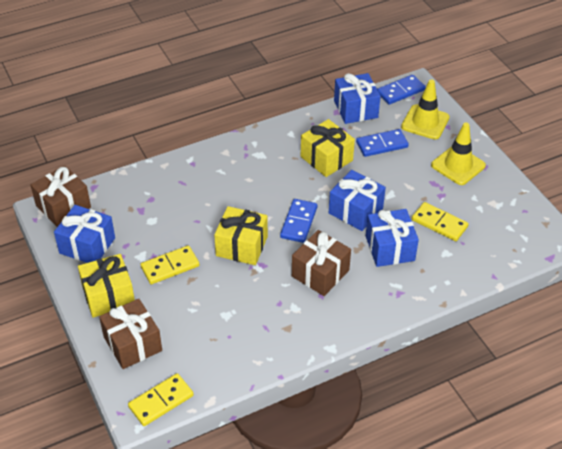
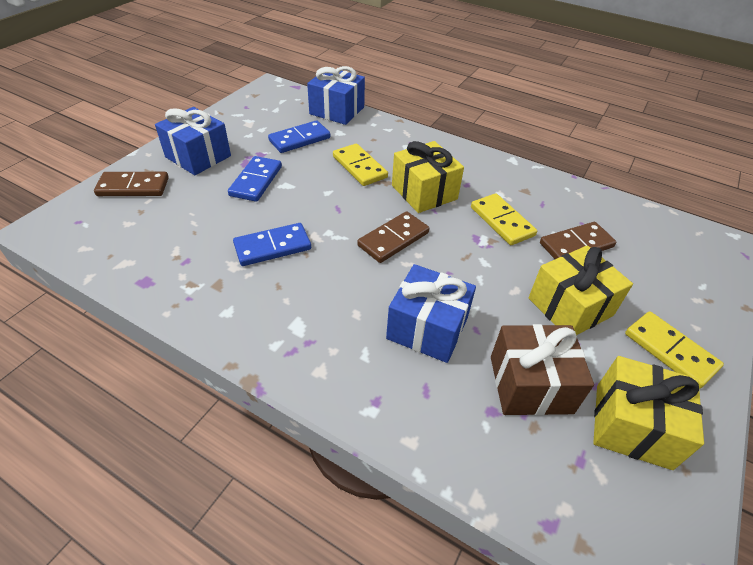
blue gift: [54,205,115,263] [329,170,386,231] [334,73,381,124] [366,209,419,267] = 4 -> [155,107,231,175] [307,66,365,125] [386,264,476,363] = 3
brown domino: none = 0 -> [94,172,169,196] [357,211,430,263] [540,222,616,259] = 3
brown gift: [31,166,91,227] [99,299,162,369] [292,230,351,296] = 3 -> [491,324,594,416] = 1
yellow traffic cone: [401,79,450,139] [431,123,486,185] = 2 -> none = 0

